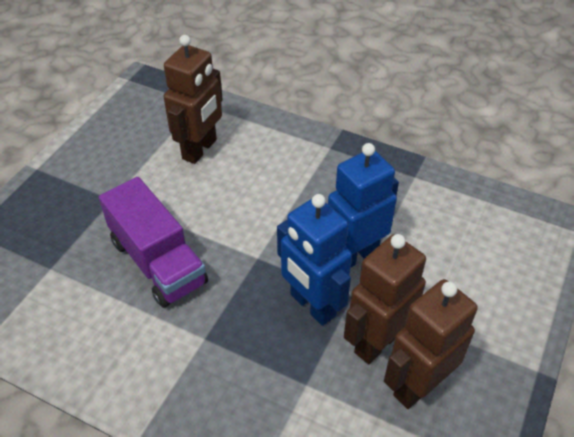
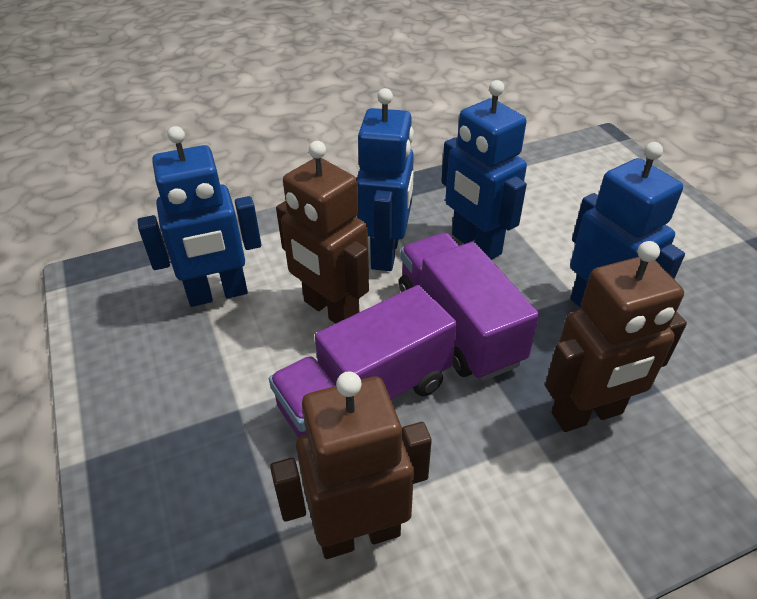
blue robot: [277,194,352,326] [328,143,399,267] = 2 -> [138,126,261,307] [357,88,414,271] [441,80,527,260] [570,142,685,308] = 4
purple truck: [99,177,208,308] = 1 -> [269,285,457,438] [399,233,539,381] = 2

